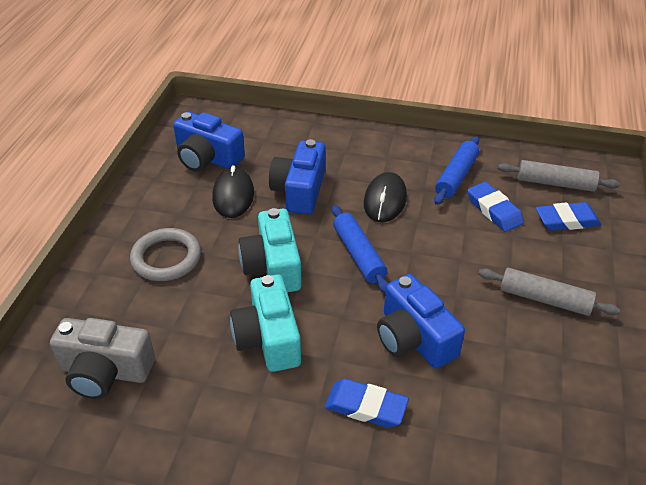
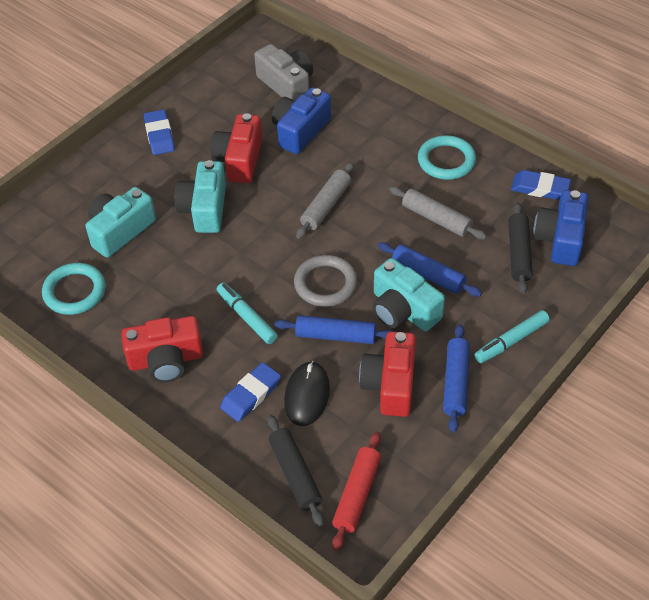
black mouse: [212,165,254,218] [364,172,407,222] = 2 -> [284,361,330,426] = 1
black rolling pin: none = 0 -> [268,415,324,527] [508,202,533,294] = 2
blue camera: [173,112,245,172] [269,139,325,215] [377,274,465,369] = 3 -> [272,87,331,154] [534,190,588,266] = 2
blue rolling pin: [332,205,389,293] [434,136,479,205] = 2 -> [274,315,394,344] [378,242,482,297] [443,324,470,433] = 3
red camera: none = 0 -> [121,316,203,382] [210,113,263,183] [359,331,416,417] = 3
red rolling pin: none = 0 -> [332,432,381,551] = 1
turquoise camera: [230,274,301,372] [238,208,302,292] = 2 -> [86,187,156,258] [174,160,226,233] [373,258,445,331] = 3
turquoise marker: none = 0 -> [217,283,278,344] [474,310,550,363] = 2
turquoise ring: none = 0 -> [42,263,106,315] [418,135,476,180] = 2

